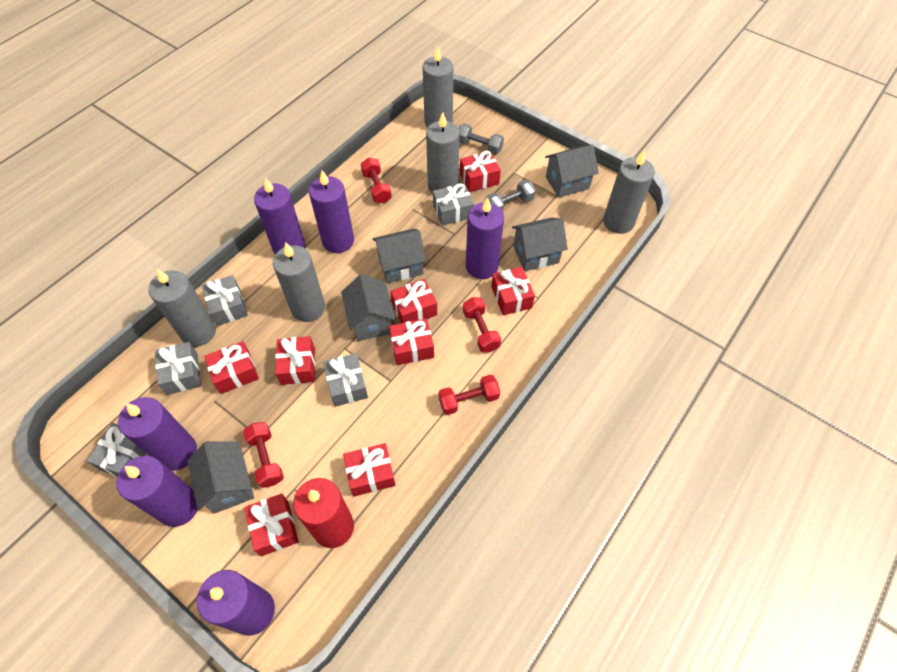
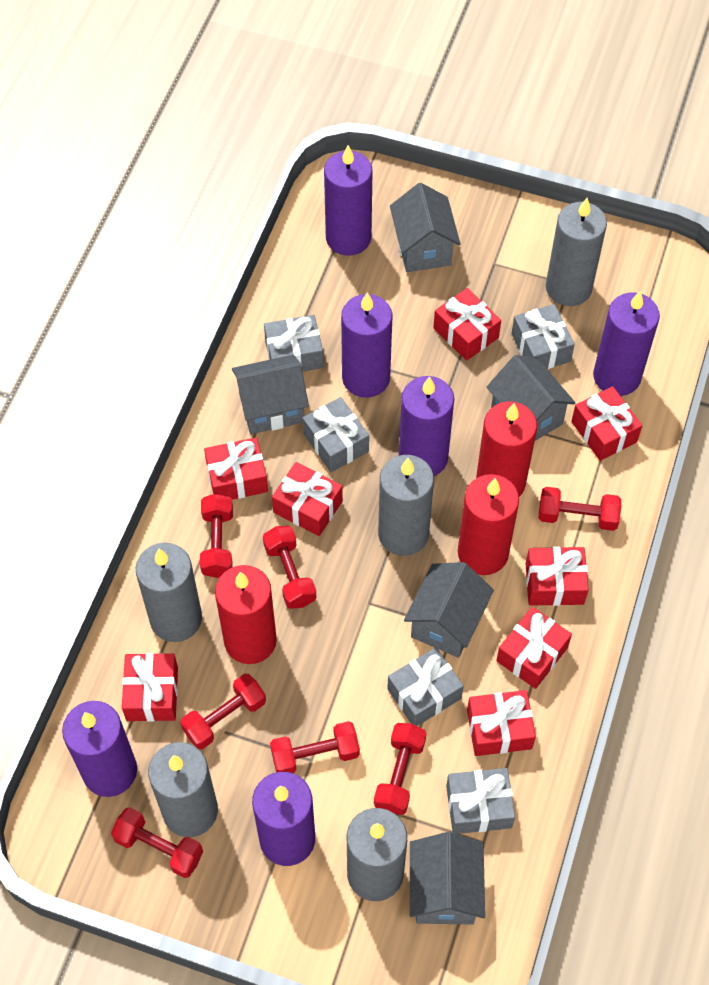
grey dumbbell: [458,123,504,155] [486,180,536,211] = 2 -> none = 0
red candle: [293,478,354,548] = 1 -> [215,565,277,664] [458,474,519,575] [476,401,537,497] = 3
red dumbbell: [243,422,284,488] [361,158,392,203] [438,374,500,415] [463,297,501,352] = 4 -> [111,807,203,878] [180,674,266,749] [200,493,233,578] [263,526,316,609] [270,721,360,773] [374,723,426,815] [539,487,621,531] = 7

